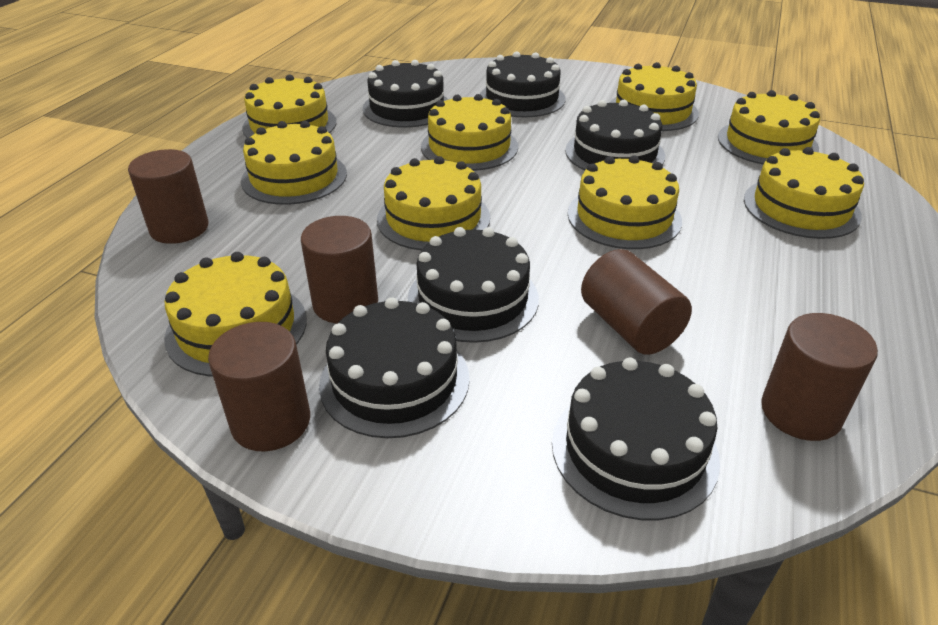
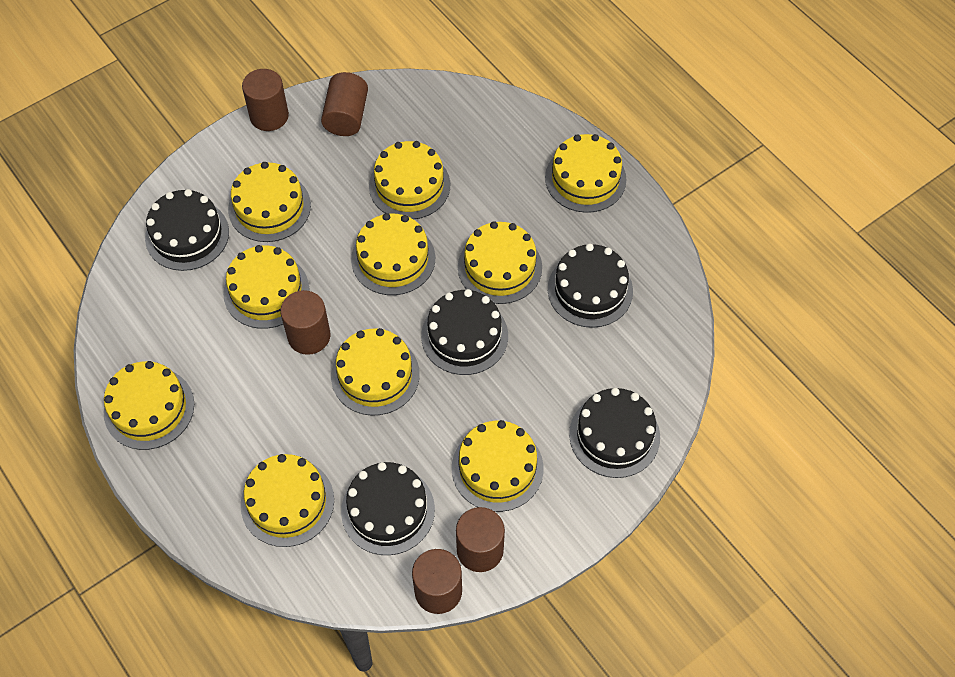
black cake: [319,297,470,438] [363,60,448,128] [407,227,539,343] [480,51,566,117] [552,358,720,520] [565,100,665,170] = 6 -> [145,189,229,271] [341,462,435,555] [421,289,508,375] [548,244,633,328] [569,388,660,478] = 5
yellow cake: [164,252,307,377] [241,121,347,205] [242,75,336,138] [377,156,490,251] [421,94,518,171] [567,156,682,249] [609,62,699,131] [718,90,820,164] [744,147,864,239] = 9 -> [104,361,194,450] [223,245,309,329] [228,162,311,242] [241,454,334,547] [331,328,420,415] [351,213,435,295] [369,141,450,220] [452,420,544,512] [458,221,542,304] [545,134,626,213] = 10

